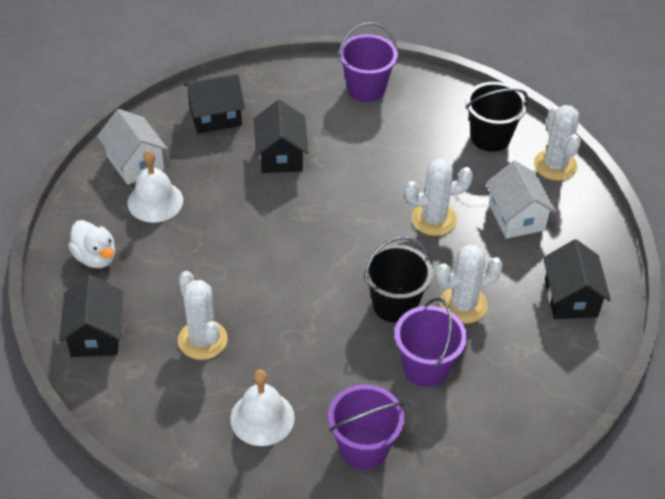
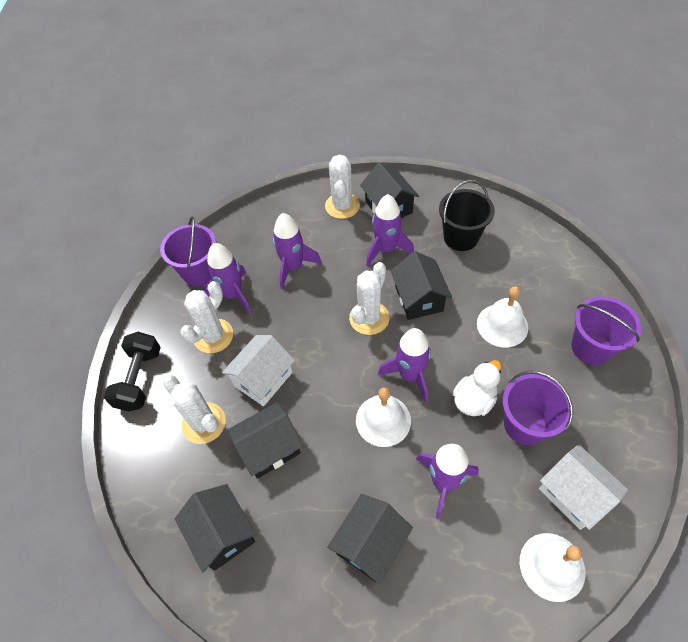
black bucket: [363,236,433,323] [465,82,528,152] = 2 -> [439,180,495,251] = 1
black dumbbell: none = 0 -> [104,332,161,411] = 1
black house: [59,275,123,357] [184,74,245,134] [254,100,308,173] [543,239,611,319] = 4 -> [175,484,256,573] [227,402,303,479] [327,494,413,585] [360,162,419,218] [391,251,452,320] = 5
purple rocket: none = 0 -> [202,243,251,314] [273,213,322,289] [366,194,414,266] [378,328,431,403] [416,444,479,519] = 5
white bell: [127,150,183,223] [230,370,295,446] = 2 -> [356,387,411,447] [477,286,528,347] [520,533,585,602] = 3

